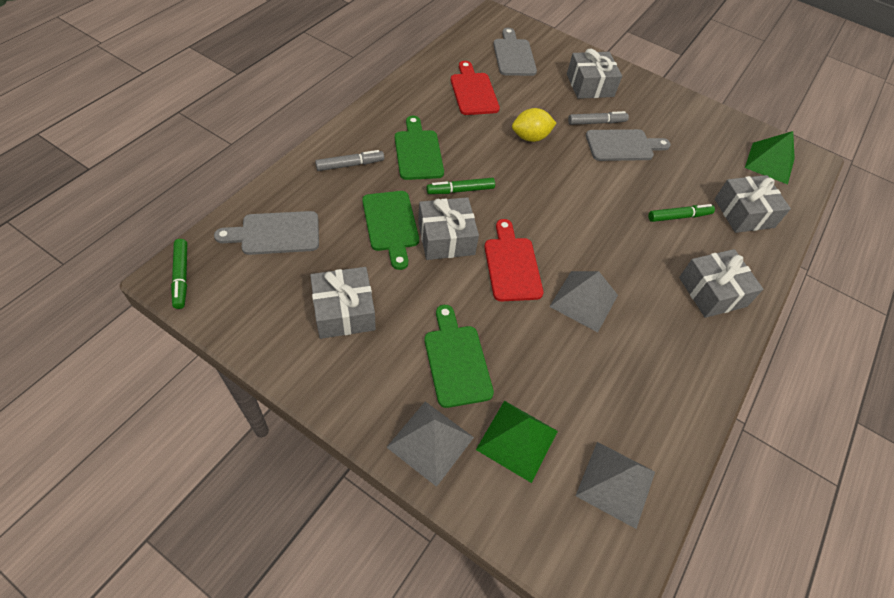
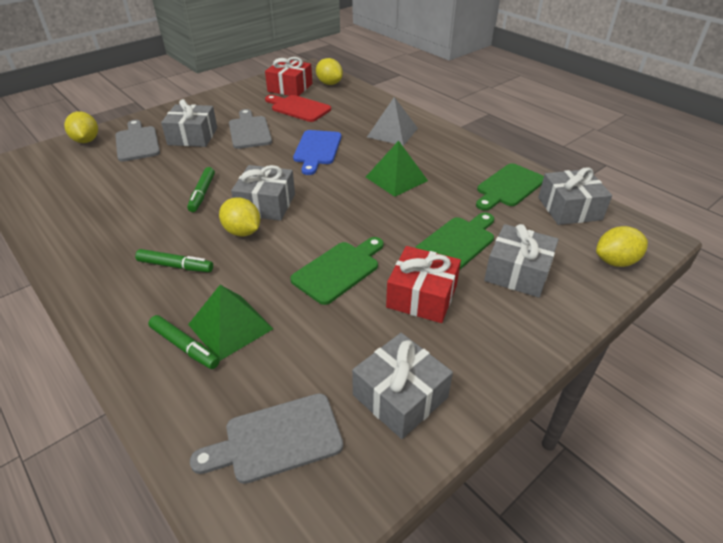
blue cutting board: none = 0 -> [293,130,341,175] = 1
grey marker: [315,150,384,171] [568,111,629,125] = 2 -> none = 0
grey pyramid: [386,402,474,487] [549,271,618,332] [575,442,655,529] = 3 -> [367,97,418,146] = 1
red cutting board: [451,61,500,115] [485,219,544,301] = 2 -> [265,95,331,122] = 1
red gift: none = 0 -> [265,57,312,96] [386,246,461,323] = 2
yellow lemon: [512,108,556,142] = 1 -> [64,111,98,143] [219,197,260,236] [316,58,343,85] [596,226,648,267] = 4

